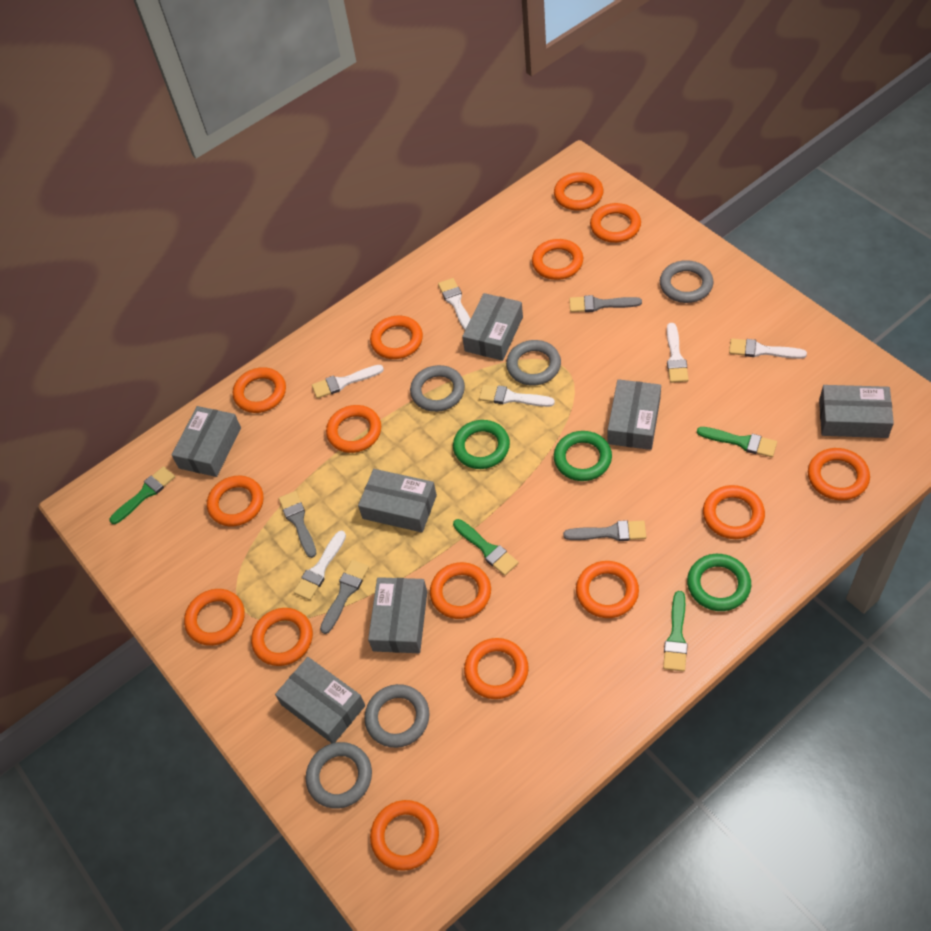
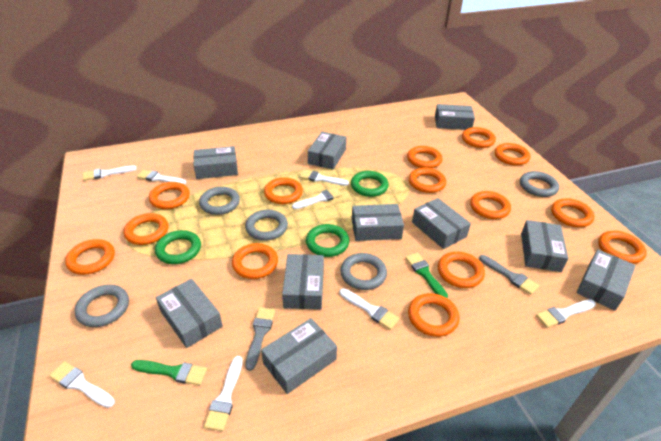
green brush: [110,466,175,524] [453,519,518,576] [663,591,688,672] [697,427,777,457] = 4 -> [131,360,207,385] [405,253,448,298] = 2
grey box: [171,406,241,477] [275,657,365,743] [358,469,437,532] [368,577,427,653] [462,293,523,361] [607,379,661,450] [819,385,894,438] = 7 -> [156,279,223,348] [194,146,238,179] [261,318,337,394] [282,254,324,310] [308,132,346,170] [352,204,404,241] [412,198,471,249] [435,104,475,130] [521,220,568,272] [576,249,636,311] = 10
grey brush: [279,491,316,558] [320,560,369,634] [563,520,646,541] [569,295,642,312] = 4 -> [245,307,275,371] [479,255,539,295] = 2
orange ring: [184,589,245,646] [207,476,264,527] [233,367,286,413] [251,608,313,666] [326,405,381,453] [370,316,423,359] [370,800,439,871] [430,562,491,619] [464,638,529,699] [532,239,583,280] [554,172,604,210] [576,561,639,618] [590,203,641,243] [703,485,765,539] [808,448,870,501] = 15 -> [65,239,115,275] [124,213,168,245] [149,182,190,209] [232,243,278,279] [264,177,303,204] [407,146,443,168] [408,293,459,337] [409,168,446,193] [438,252,485,288] [462,127,496,148] [470,191,511,219] [495,143,531,165] [551,198,594,227] [598,231,647,264] = 14
white brush: [293,530,346,600] [312,365,384,399] [438,278,471,330] [479,385,555,407] [667,323,689,383] [729,338,807,359] = 6 -> [49,361,115,408] [83,165,137,181] [137,170,186,185] [204,356,243,431] [292,188,342,209] [299,170,349,186] [340,288,400,330] [536,299,596,328] = 8

